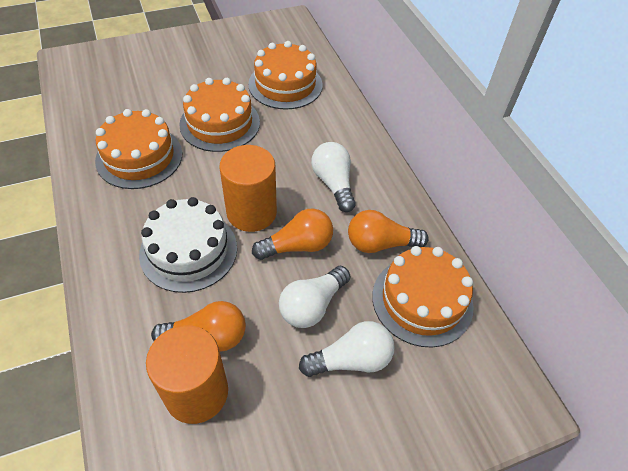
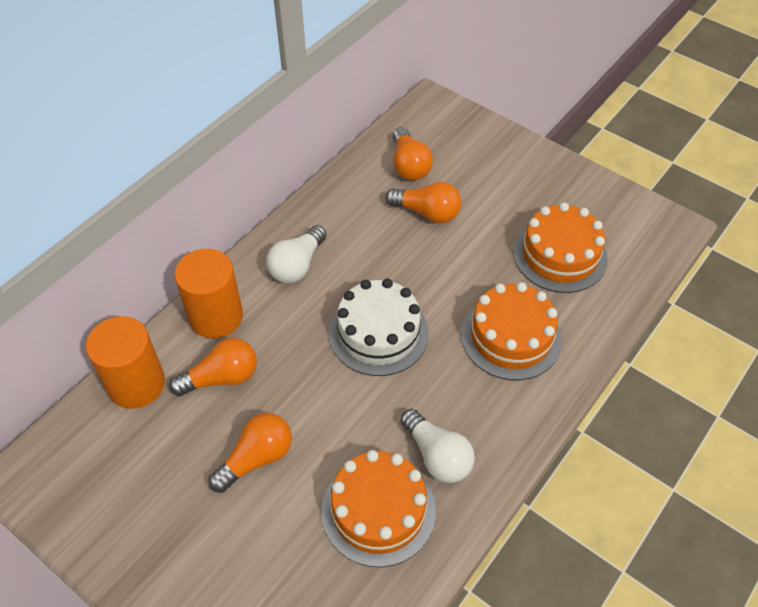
orange cake: [95,109,182,189] [179,78,260,152] [248,41,323,110] [372,246,474,347] = 4 -> [321,450,436,567] [461,282,562,380] [513,202,608,293] = 3
orange light bulb: [151,301,246,352] [252,209,333,260] [348,210,429,253] = 3 -> [169,338,257,396] [209,413,292,493] [385,182,461,223] [393,127,433,180] = 4
white light bulb: [279,266,351,328] [299,321,395,377] [311,142,356,212] = 3 -> [266,225,327,283] [400,409,475,483] = 2

